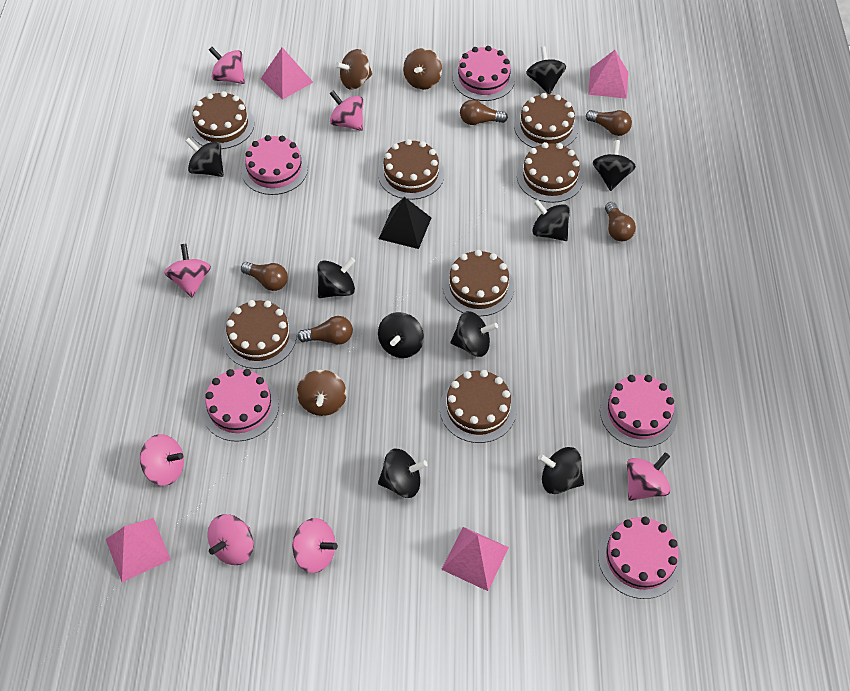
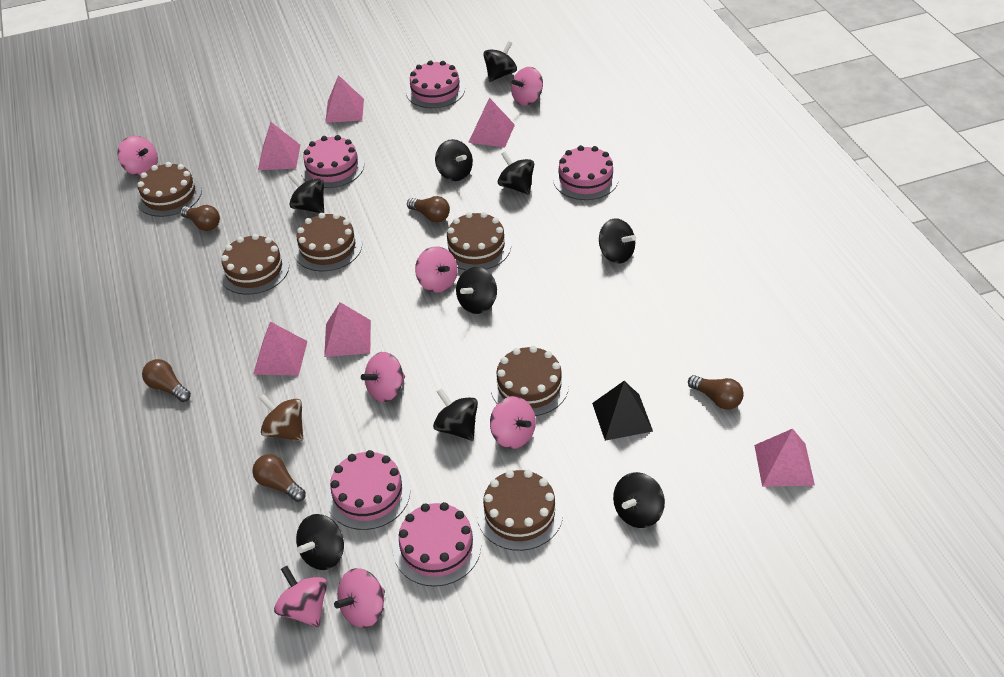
brown cake: [190,91,254,149] [222,300,297,369] [378,139,445,200] [440,370,517,443] [443,250,514,316] [514,93,579,148] [517,142,584,203] = 7 -> [136,162,202,217] [219,234,289,295] [293,213,362,271] [442,212,511,270] [477,470,563,551] [490,346,569,416] = 6
brown spinning top: [297,370,347,416] [335,49,373,90] [403,48,442,90] = 3 -> [259,394,303,441] = 1
pink pyramid: [106,518,171,582] [261,47,313,100] [441,527,509,591] [588,50,628,99] = 4 -> [253,322,308,376] [258,122,300,170] [324,302,371,357] [325,75,364,123] [468,98,515,147] [754,429,815,487] = 6

